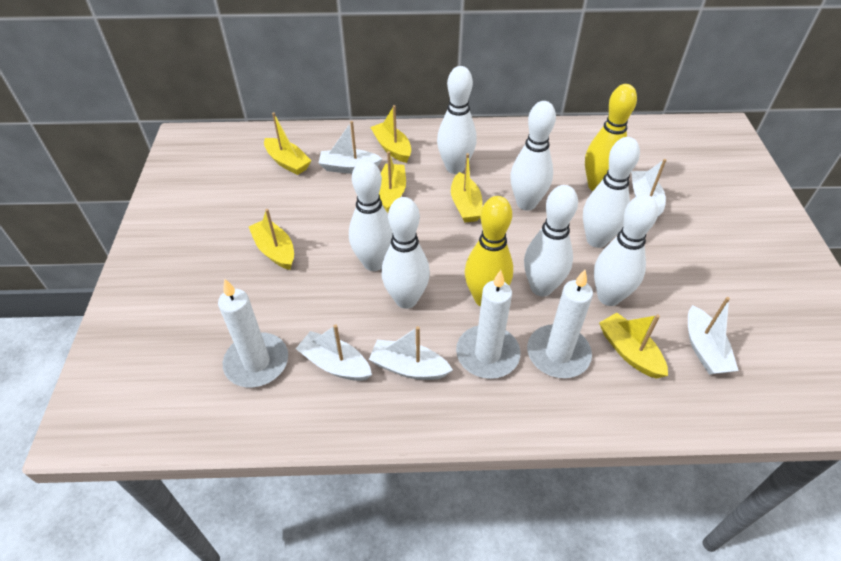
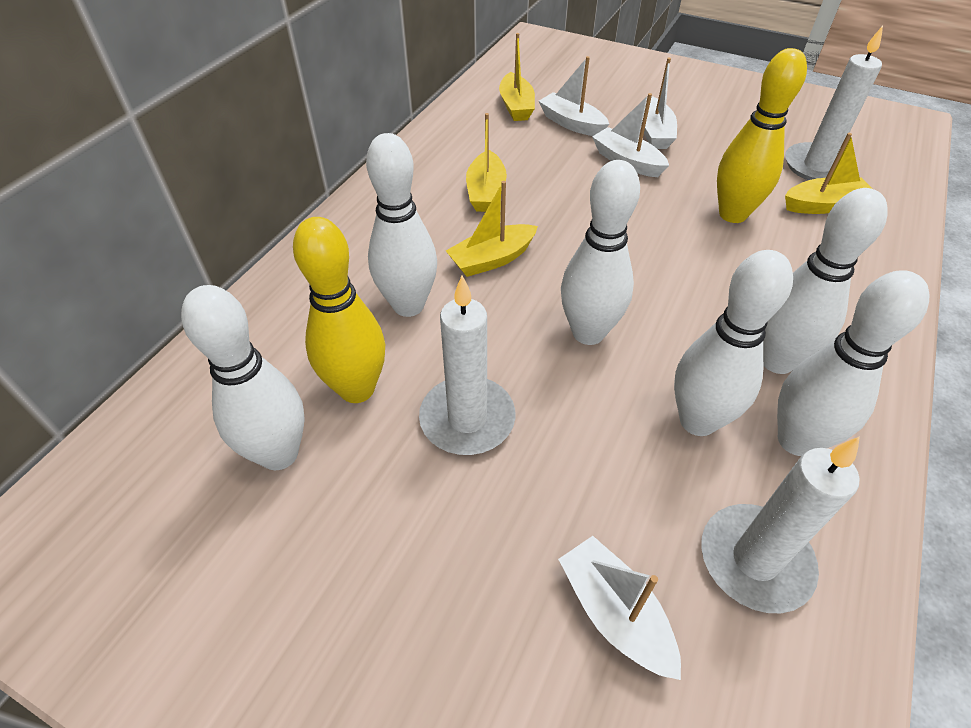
white boat: [296,324,372,381] [319,121,382,174] [369,326,453,380] [631,159,666,216] [688,297,739,375] = 5 -> [539,56,609,136] [558,536,681,680] [592,93,669,177] [642,58,677,149] = 4
white bowling pin: [349,160,393,271] [381,197,430,309] [437,66,477,174] [510,101,556,211] [524,185,578,296] [583,137,640,248] [594,194,658,306] = 7 -> [181,285,305,470] [366,133,437,317] [561,160,640,345] [674,250,793,436] [763,188,888,374] [777,270,929,456] = 6
yellow boat: [249,209,294,270] [264,113,312,175] [370,105,411,163] [379,151,406,213] [451,153,483,223] [599,312,668,379] = 6 -> [446,181,538,277] [466,113,507,212] [499,33,535,121] [785,133,872,214] = 4

